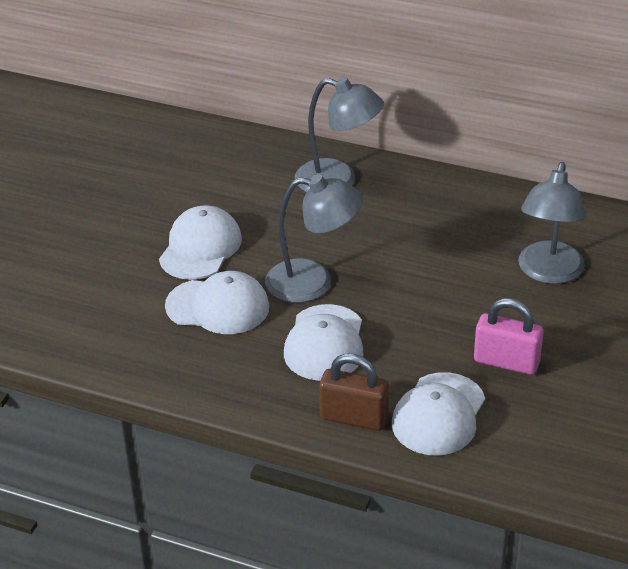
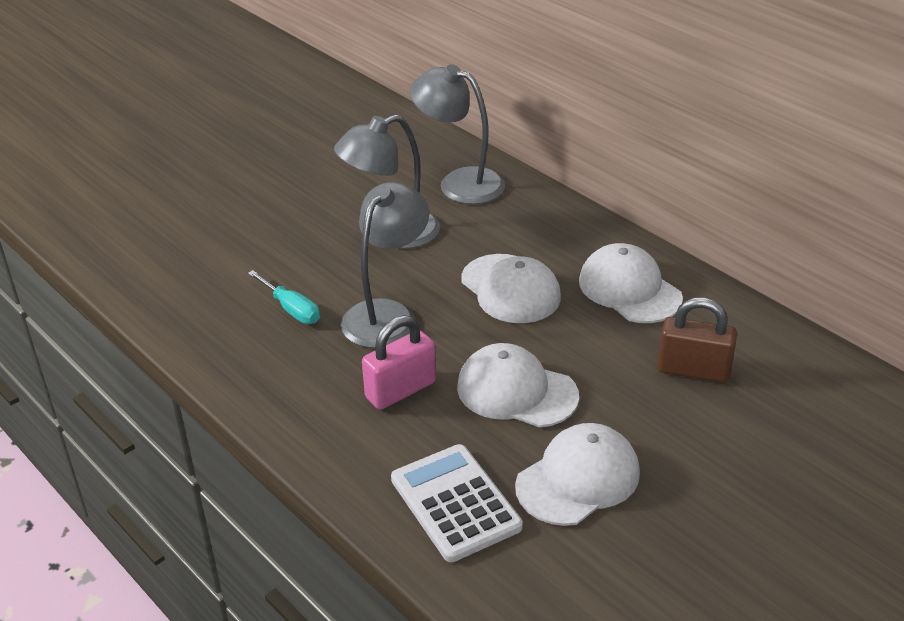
turquoise screwdriver: none = 0 -> [248,270,320,324] = 1
white calculator: none = 0 -> [391,444,523,562] = 1

